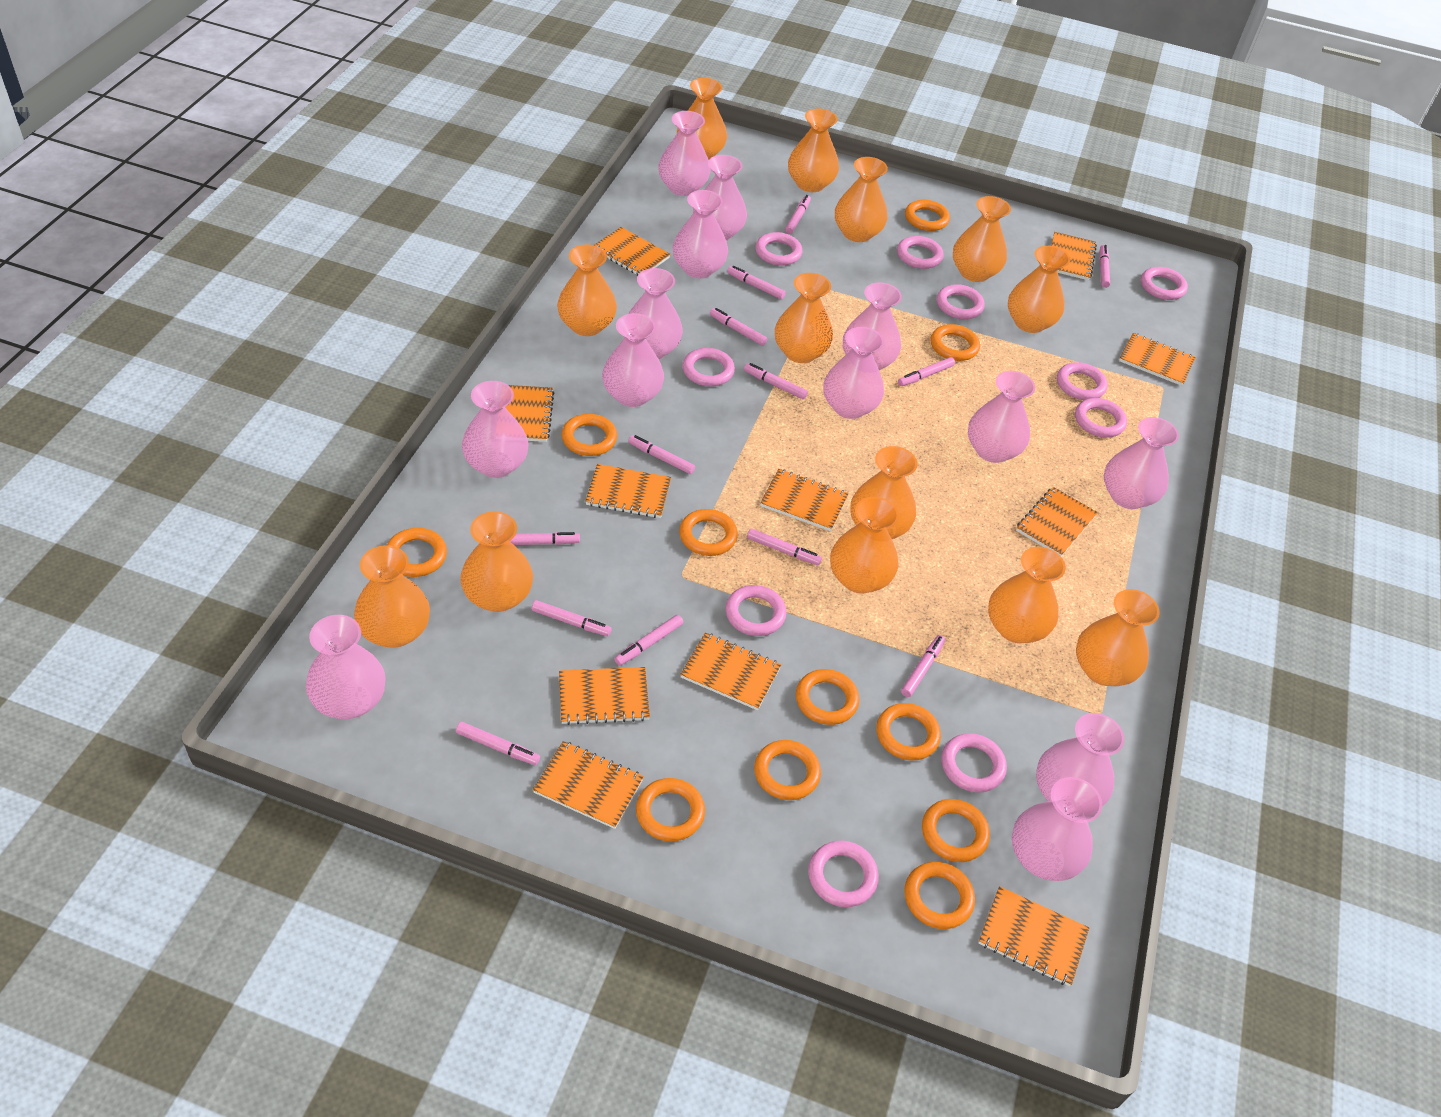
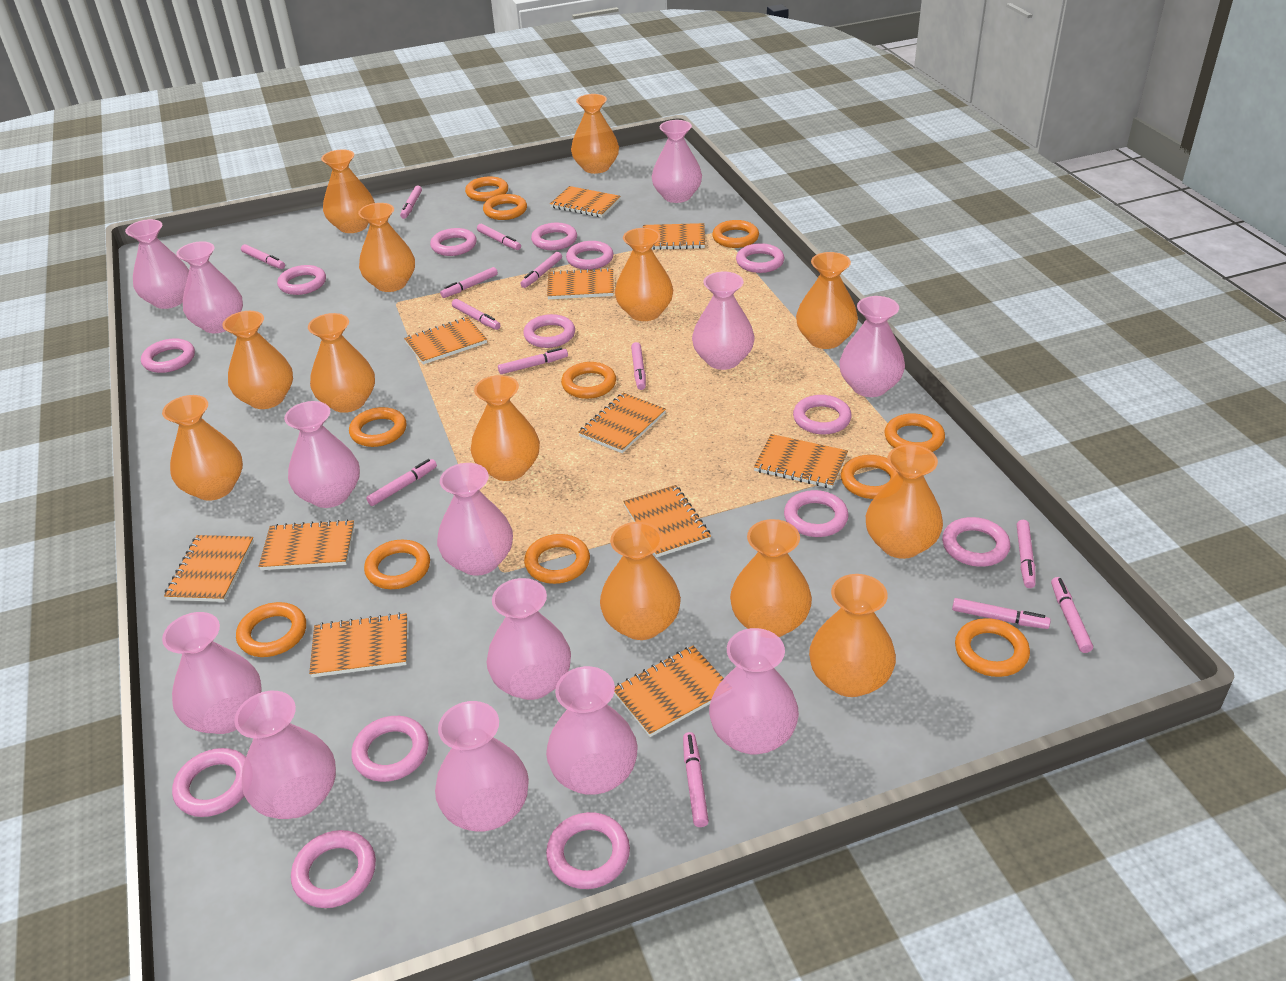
pink ring: [682,348,735,386] [725,585,786,636] [755,232,803,265] [808,840,879,907] [897,236,944,269] [937,284,985,319] [941,733,1007,793] [1057,362,1108,400] [1075,398,1127,437] [1141,267,1188,300] = 10 -> [141,338,195,373] [172,748,246,817] [277,265,326,295] [291,830,376,908] [351,716,429,782] [430,228,477,256] [523,314,575,348] [531,223,577,250] [546,812,630,889] [566,241,614,270] [736,243,784,273] [784,490,849,537] [793,395,852,434] [942,517,1010,567] = 14

